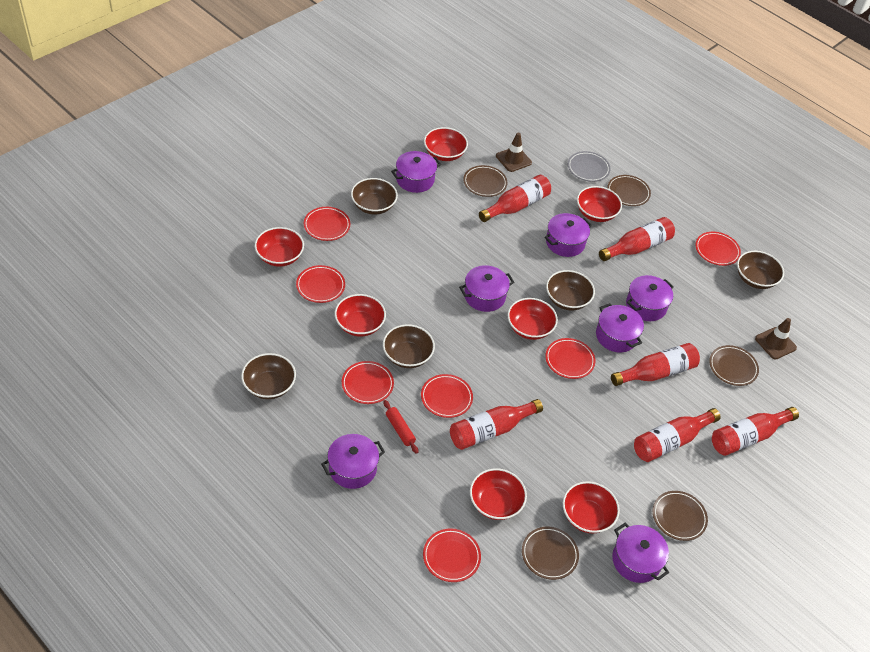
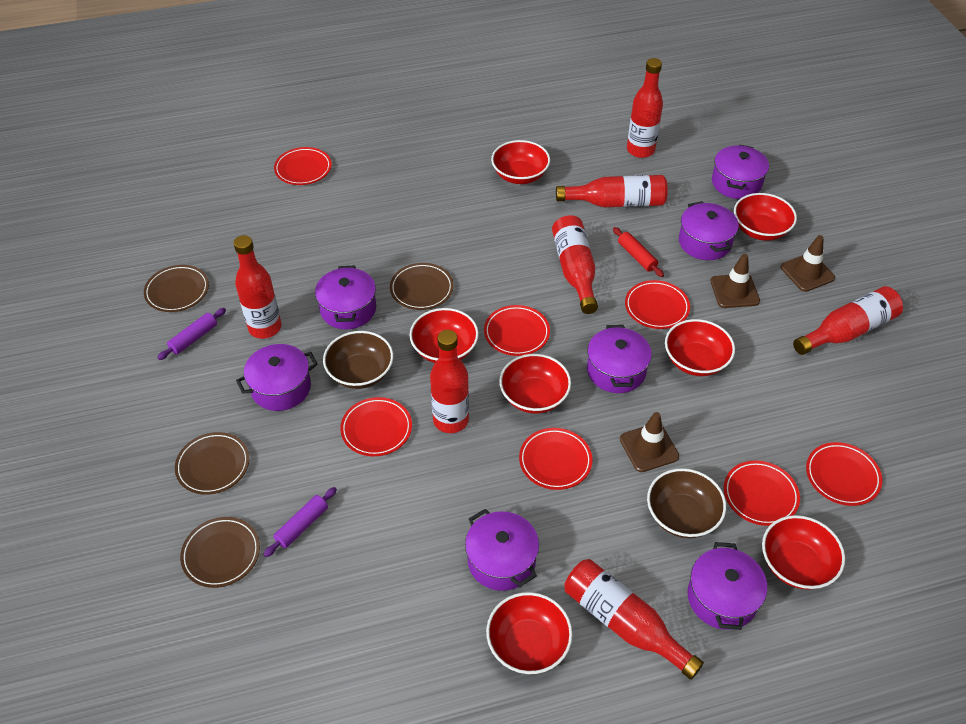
brown bowl: [241,353,296,399] [351,178,398,215] [383,324,435,368] [546,270,595,311] [737,251,784,289] = 5 -> [323,331,393,389] [647,468,726,538] = 2
brown plate: [463,165,507,197] [522,527,579,580] [607,175,651,206] [653,491,708,541] [709,345,759,386] = 5 -> [144,265,209,312] [175,432,249,495] [180,517,260,588] [390,263,453,310] = 4
brown traffic cone: [496,133,532,172] [755,318,797,359] = 2 -> [620,412,679,472] [710,254,760,308] [781,235,835,292] = 3
grey plate: [568,151,610,182] = 1 -> none = 0
purple rolling pin: none = 0 -> [157,308,226,360] [263,487,337,557] = 2
red bottle: [450,399,543,450] [479,175,551,222] [599,217,675,261] [611,343,700,386] [634,408,721,462] [712,407,799,456] = 6 -> [234,235,282,339] [430,330,469,433] [552,215,598,314] [556,175,668,207] [564,559,704,680] [627,58,663,158] [793,286,903,355] = 7

